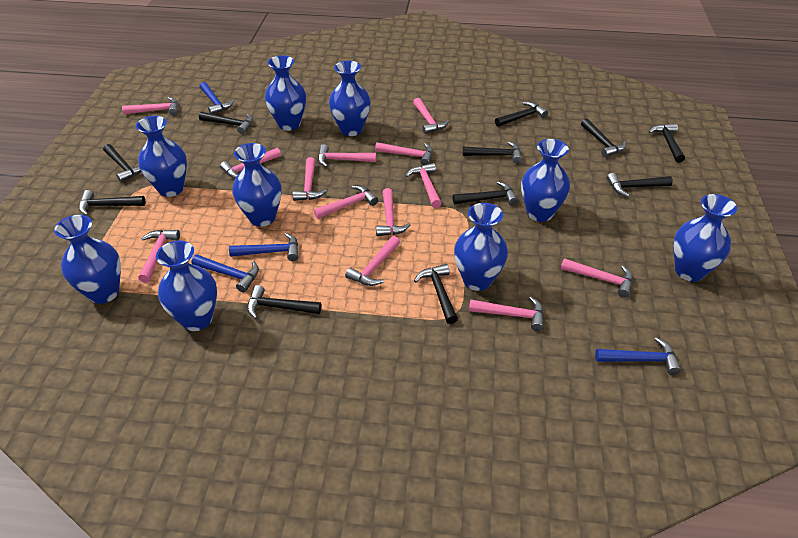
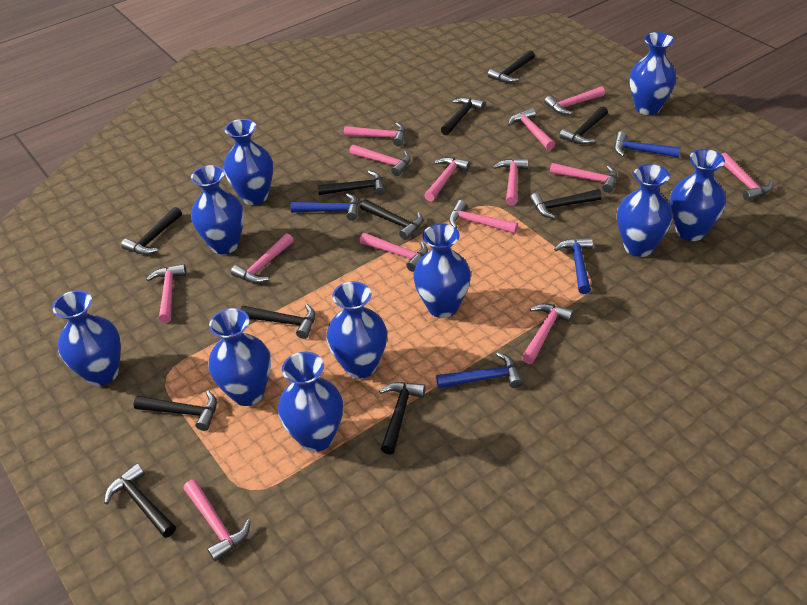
blue vase: [54,215,121,304] [136,116,187,197] [156,240,217,331] [232,143,282,227] [265,55,306,131] [329,60,371,136] [454,203,508,291] [521,139,570,222] [673,194,737,282] = 9 -> [52,290,121,386] [191,165,244,254] [209,308,271,406] [224,119,273,205] [278,352,343,452] [326,281,387,379] [413,223,471,318] [617,164,673,257] [630,32,676,115] [670,149,726,241] = 10
pink hammer: [122,97,178,116] [138,230,180,283] [220,148,281,179] [293,157,327,201] [314,185,378,219] [318,144,376,167] [345,236,400,286] [375,142,433,165] [376,188,411,236] [405,163,442,208] [413,98,449,134] [469,297,544,331] [561,258,633,298] = 13 -> [146,264,187,323] [183,479,251,562] [231,233,294,283] [344,123,405,146] [349,144,411,176] [360,233,428,272] [424,157,470,201] [449,200,518,234] [493,159,529,205] [508,108,555,150] [522,303,574,364] [544,86,605,115] [550,163,617,193] [721,153,773,201] = 14

